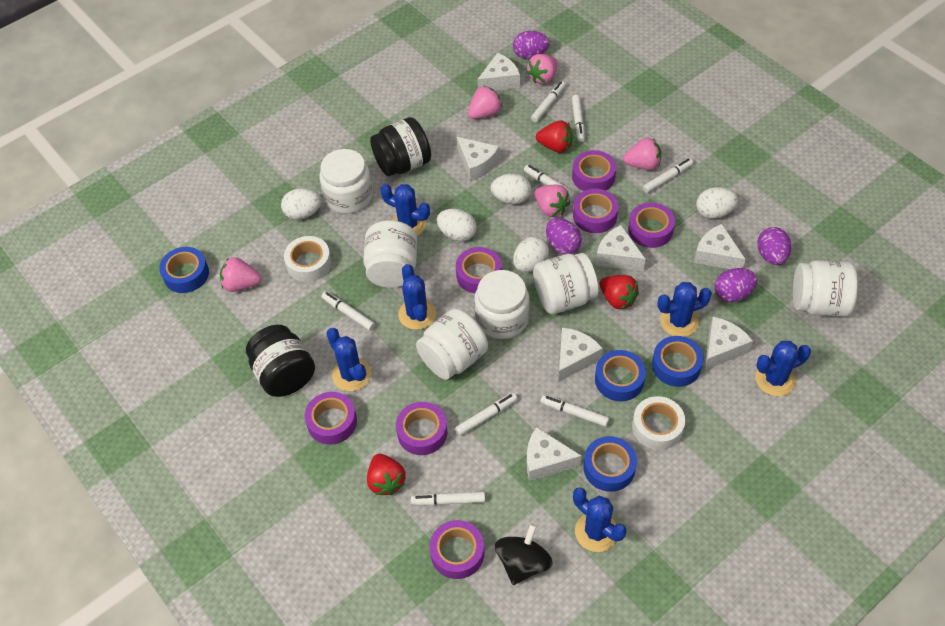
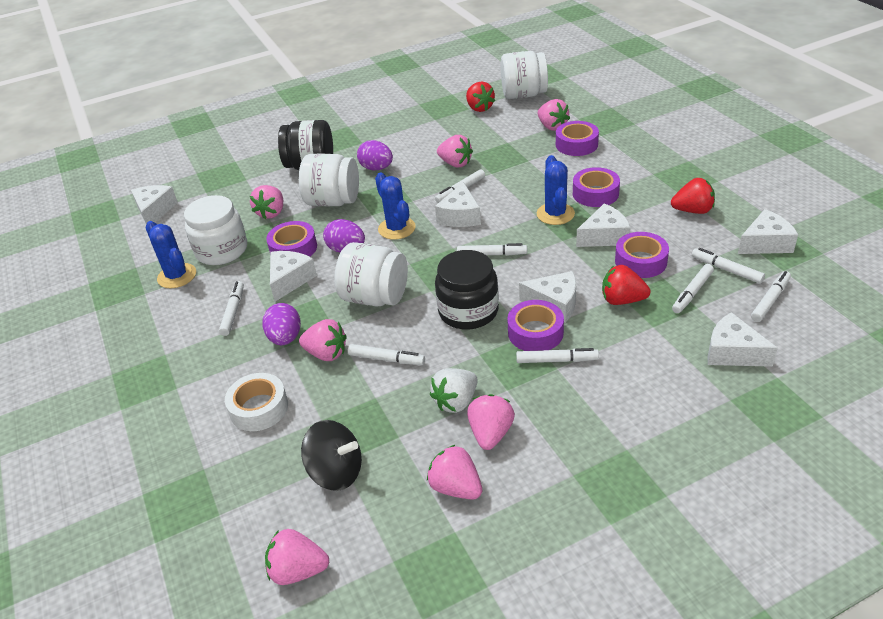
blue cactus: [326,328,371,391] [380,184,430,236] [398,264,436,330] [573,487,627,552] [657,282,712,337] [755,341,811,396] = 6 -> [145,221,196,288] [375,172,416,240] [537,155,575,225] = 3
blue tape: [159,247,209,293] [584,436,637,492] [595,350,646,401] [652,336,704,387] = 4 -> none = 0
pink strawberry: [220,257,261,292] [468,86,502,119] [527,54,558,84] [534,184,570,217] [623,138,661,170] = 5 -> [250,185,283,219] [265,529,329,585] [299,319,347,361] [427,445,482,500] [437,135,473,167] [467,394,515,450] [538,99,570,131] = 7
purple egg: [513,31,550,59] [546,218,582,255] [715,268,757,302] [757,227,791,265] = 4 -> [262,303,301,345] [323,219,365,253] [357,140,393,170] = 3
purple tape: [305,392,357,445] [396,402,448,455] [429,520,484,579] [456,247,502,293] [572,150,616,191] [573,189,618,233] [628,202,675,248] = 7 -> [266,221,317,257] [507,300,564,351] [556,121,599,156] [573,167,620,207] [615,232,669,278] = 5
white egg: [281,188,322,220] [437,209,476,242] [490,173,531,204] [513,236,549,272] [696,187,738,219] = 5 -> none = 0
white jar: [319,149,373,214] [363,220,417,288] [416,308,488,380] [474,270,530,339] [533,253,598,314] [793,260,858,317] = 6 -> [184,195,247,265] [299,154,359,206] [334,242,408,306] [501,51,548,99] = 4
white strawberry: none = 0 -> [430,368,478,413] = 1
white tape: [284,236,332,282] [632,396,685,450] = 2 -> [225,373,288,431] = 1

